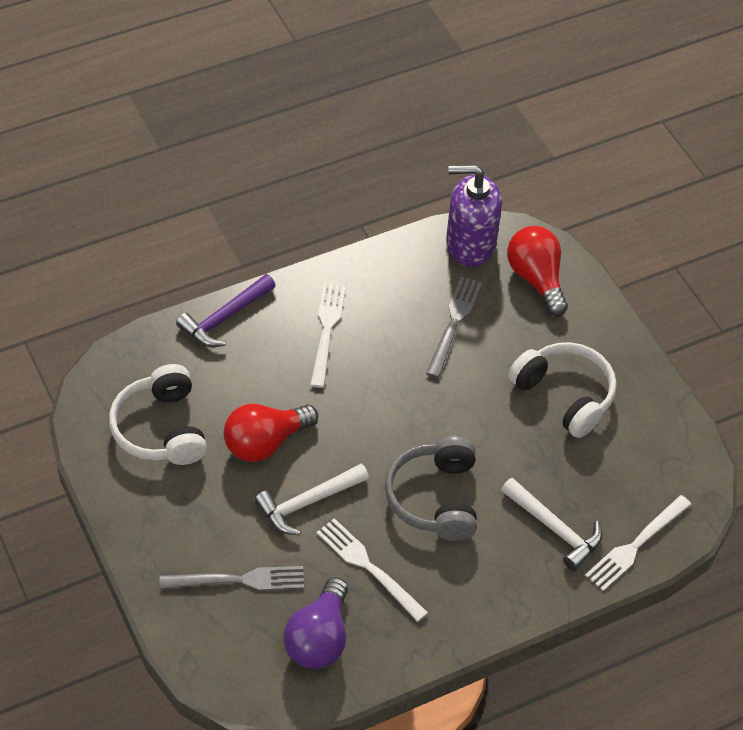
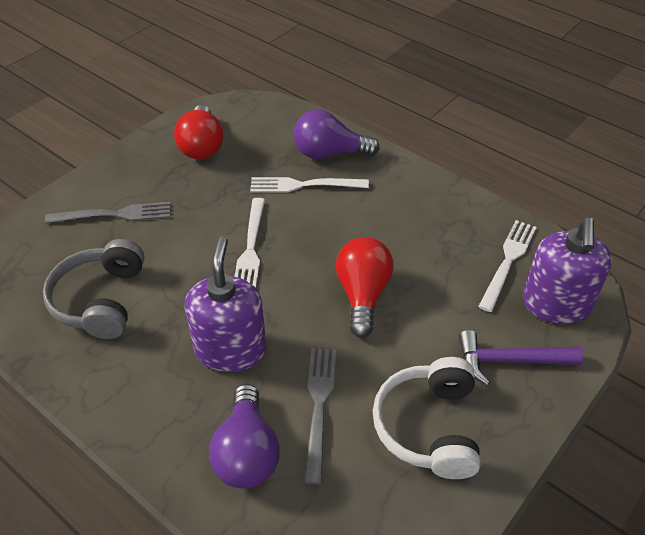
purple light bulb: [284,577,348,669] = 1 -> [209,384,280,488] [293,109,380,159] = 2
purple soap dispenser: [446,165,502,267] = 1 -> [185,236,266,372] [523,218,612,324] = 2
white hammer: [254,464,369,535] [501,478,602,571] = 2 -> none = 0
white headphones: [109,364,207,465] [508,342,617,438] = 2 -> [373,357,481,479] = 1

